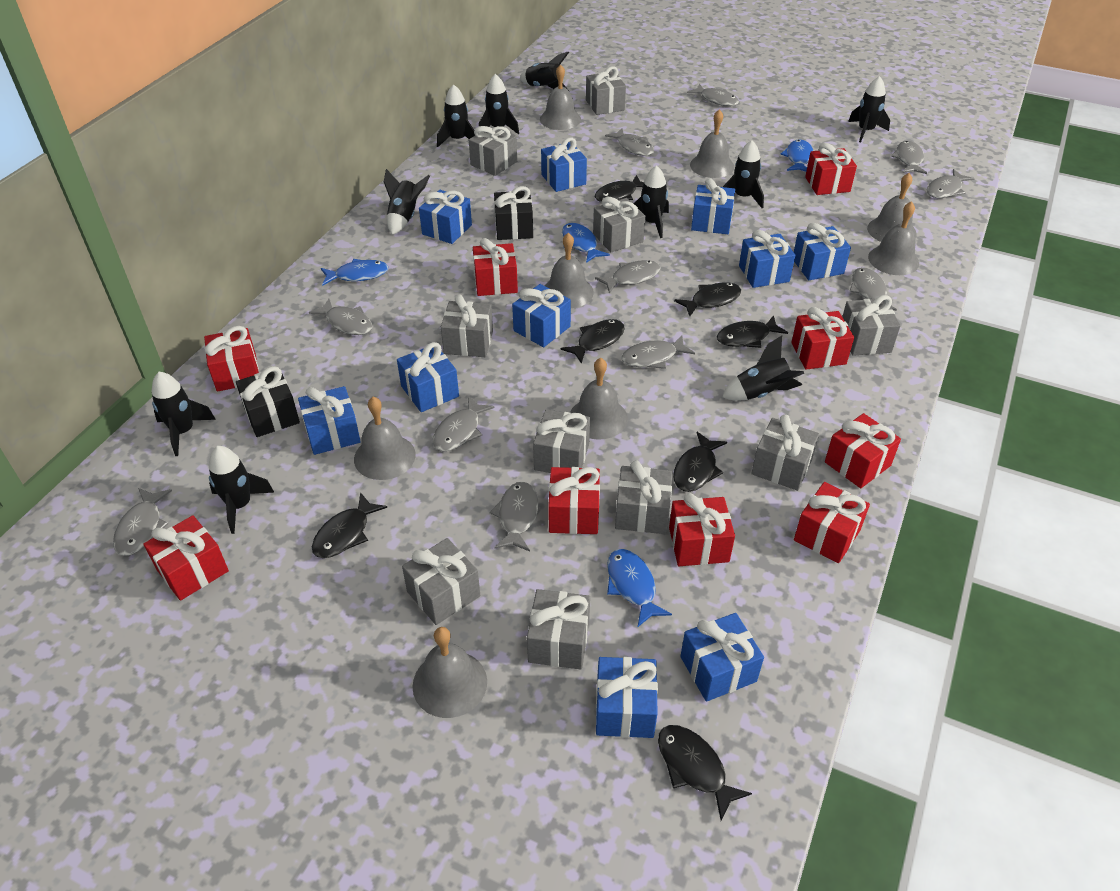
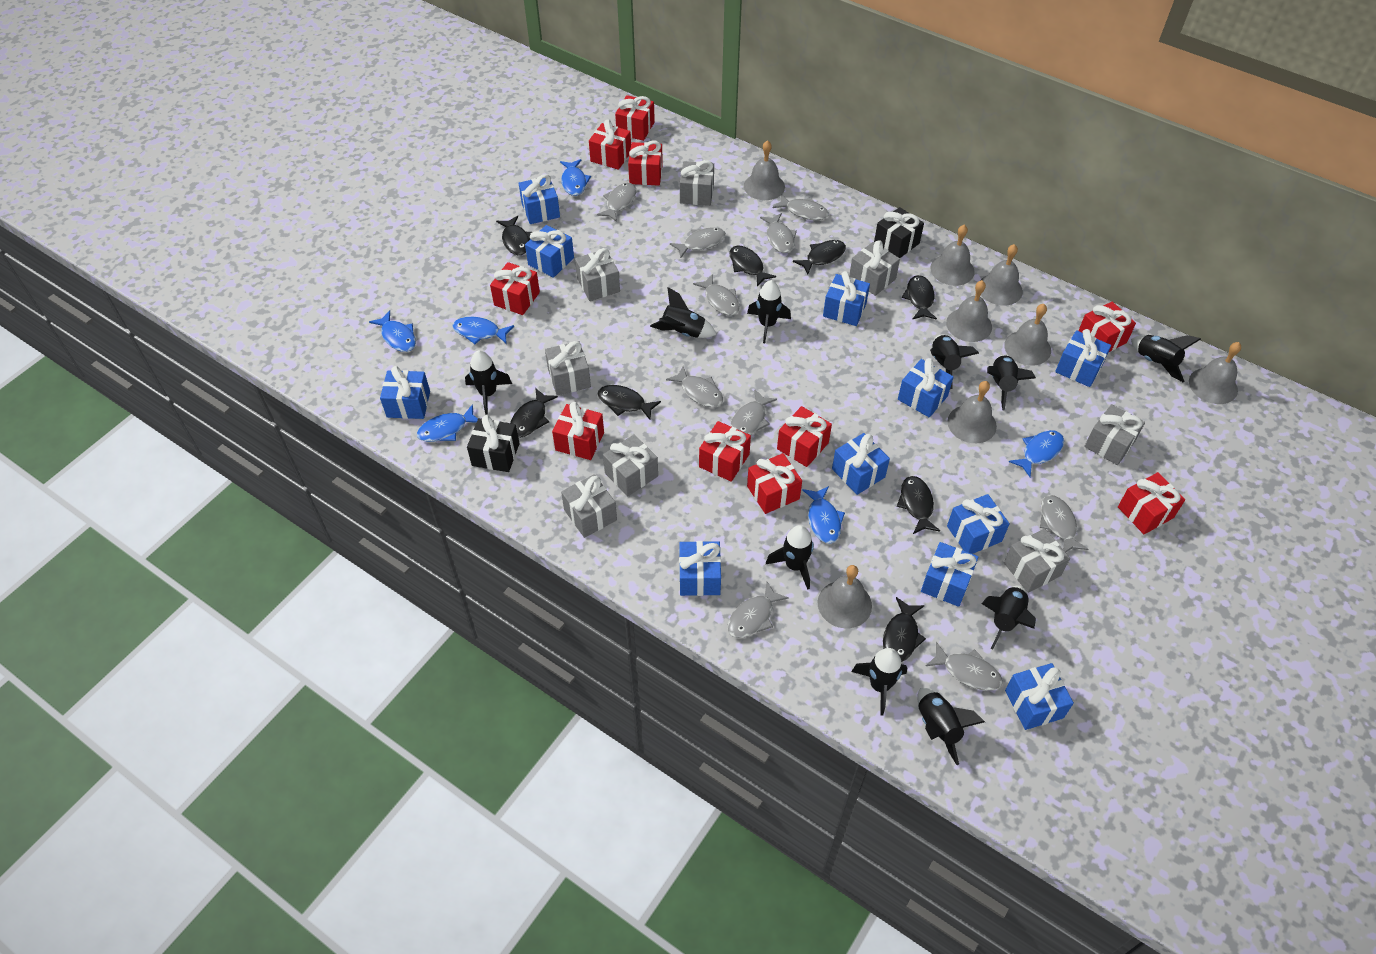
black fish: [312,492,387,558] [561,319,625,364] [595,175,644,202] [658,725,752,820] [673,432,727,492] [674,282,741,316] [717,315,788,348] = 7 -> [496,216,532,255] [510,388,558,438] [598,385,661,420] [729,245,776,287] [793,240,846,275] [883,597,926,662] [897,476,940,534] [902,275,937,320] = 8
blue fish: [321,259,389,286] [562,223,610,263] [607,549,672,628] [780,140,813,172] = 4 -> [369,310,416,352] [417,404,478,442] [452,317,514,344] [560,159,591,196] [802,486,845,544] [1009,430,1064,477] = 6
blue gift: [298,386,361,455] [397,342,459,412] [419,190,472,244] [512,284,571,347] [541,137,587,192] [596,657,658,738] [680,613,764,702] [691,178,735,234] [739,230,795,288] [794,223,851,280] = 10 -> [380,366,430,419] [519,174,560,224] [525,225,574,278] [679,541,721,596] [823,271,870,326] [832,433,890,495] [898,358,954,418] [921,542,979,607] [947,494,1010,554] [1005,663,1074,730] [1055,329,1111,387] = 11
grey fish: [113,488,172,556] [309,299,372,335] [433,396,495,452] [490,482,539,551] [595,260,661,294] [605,128,654,156] [621,335,695,369] [687,84,739,106] [849,267,897,311] [891,141,927,174] [927,169,975,198] = 11 -> [597,183,636,222] [666,366,723,407] [670,227,726,258] [693,274,740,316] [727,582,789,638] [730,389,777,435] [760,213,797,253] [773,194,829,220] [926,642,1002,691] [1040,495,1088,552] = 10
grey gift: [402,538,480,625] [441,295,493,357] [469,126,517,176] [527,589,590,670] [533,409,590,473] [586,66,626,115] [593,197,645,252] [615,460,673,534] [751,415,819,491] [842,295,901,356] = 10 -> [545,341,591,396] [561,474,617,538] [575,248,620,301] [603,434,658,496] [680,160,714,206] [849,240,900,296] [1004,529,1070,593] [1084,404,1145,465] = 8
red gift: [144,515,229,601] [204,326,259,392] [473,238,518,296] [548,467,600,534] [669,493,735,566] [791,307,854,370] [794,482,870,563] [805,143,857,195] [825,413,901,488] = 9 -> [490,262,540,315] [552,402,604,460] [589,119,631,170] [615,95,655,141] [628,141,663,186] [699,421,751,482] [747,453,802,514] [777,406,832,467] [1078,302,1136,352] [1118,472,1185,534] = 10

